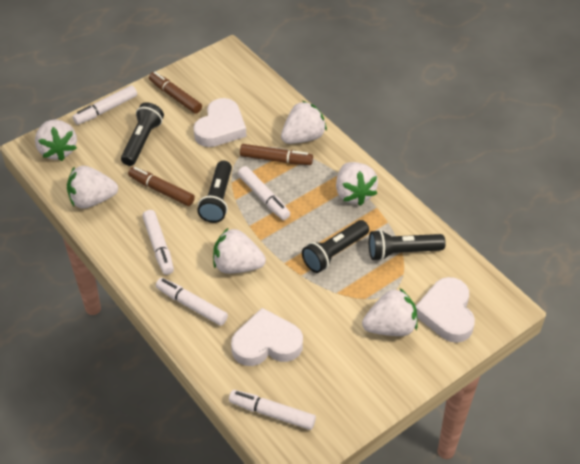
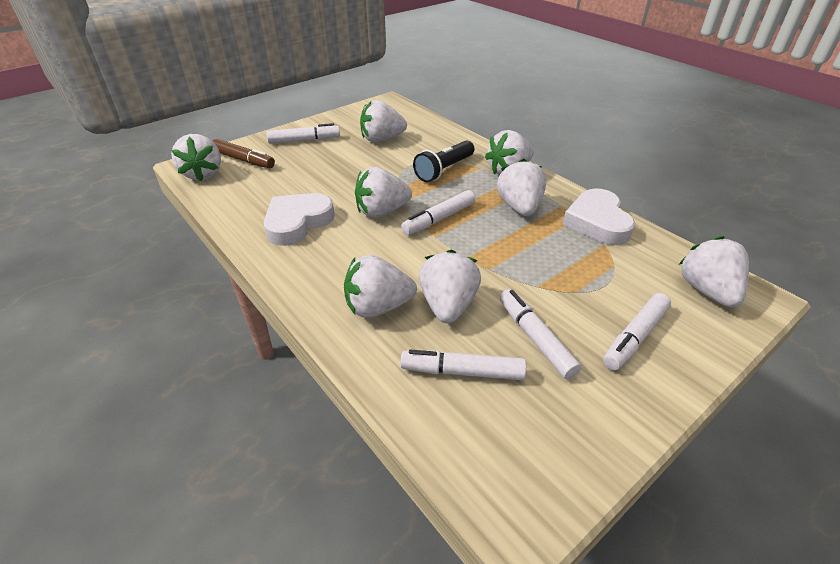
black flashlight: [121,102,164,166] [197,161,232,223] [302,220,369,273] [369,230,445,261] = 4 -> [413,140,475,182] = 1
brown marker: [128,167,195,206] [149,72,202,114] [240,144,313,165] = 3 -> [213,139,275,168] = 1
white heart: [193,98,246,147] [231,308,303,366] [415,277,475,343] = 3 -> [264,193,335,246] [563,188,635,245] = 2
white strawberry: [35,120,77,161] [67,166,118,209] [213,228,266,274] [281,101,327,144] [336,162,378,206] [362,288,417,336] = 6 -> [171,134,221,181] [344,255,417,318] [355,167,412,218] [360,100,407,142] [419,250,481,323] [485,130,534,175] [497,159,546,216] [679,236,749,307] = 8

